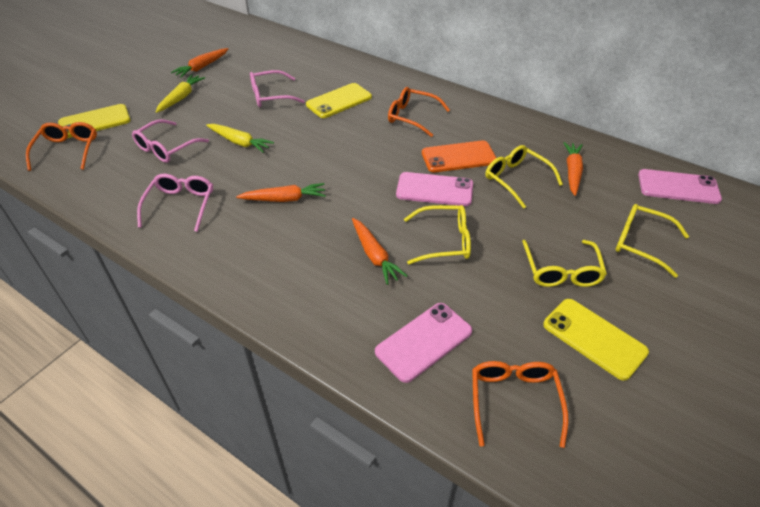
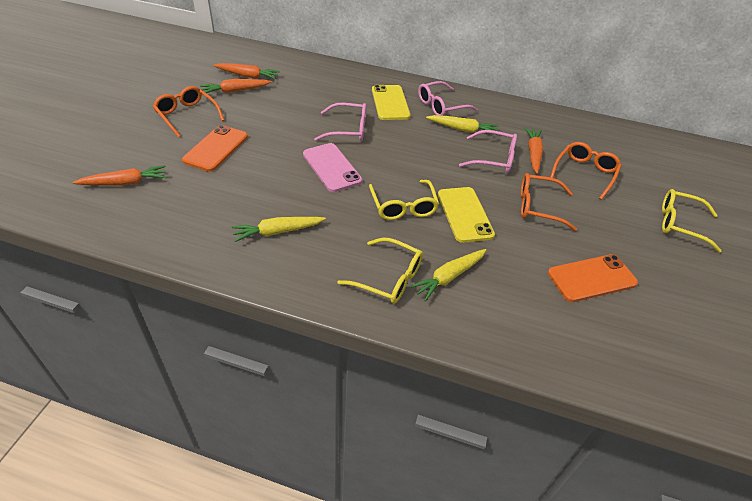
orange phone: [422,140,496,172] = 1 -> [182,125,248,172] [548,254,638,302] = 2
pink phone: [375,303,472,383] [396,172,473,206] [638,169,722,204] = 3 -> [303,143,362,192] = 1
yellow carrot: [156,74,205,113] [206,124,274,153] = 2 -> [232,217,326,242] [410,249,486,301] [426,115,499,135] = 3
yellow glasses: [404,205,471,265] [485,145,563,209] [522,240,607,287] [615,204,689,278] = 4 -> [338,238,423,304] [369,180,439,220] [662,189,722,253] = 3
yellow phone: [58,104,131,138] [306,83,372,118] [543,299,649,381] = 3 -> [372,85,410,120] [438,187,495,243] = 2

